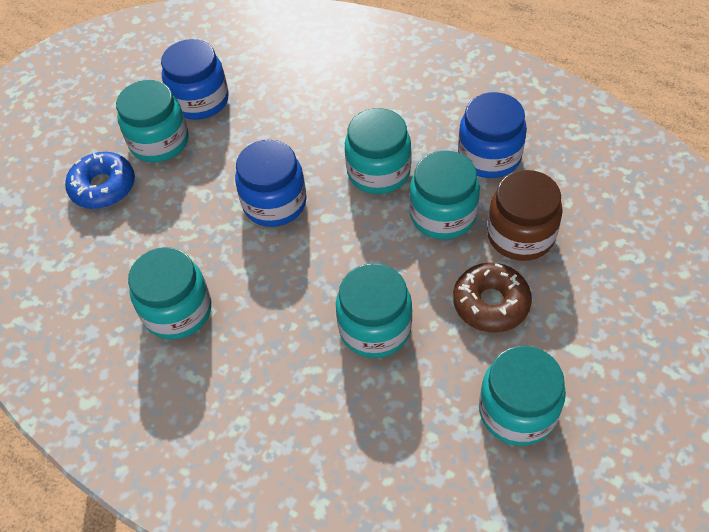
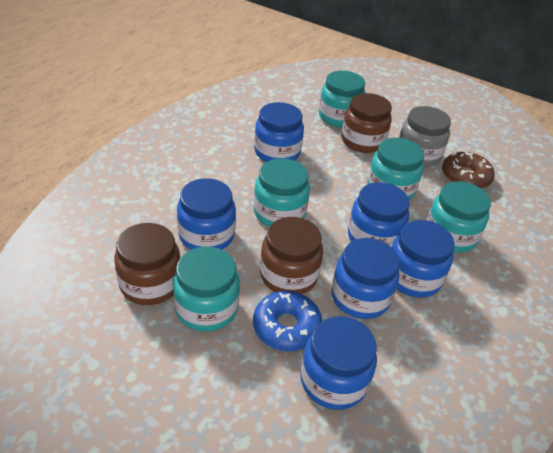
blue jar: [161,39,229,120] [235,140,307,227] [458,92,527,178] = 3 -> [177,178,236,250] [254,102,304,162] [300,316,377,410] [332,238,400,319] [348,182,410,247] [392,220,455,298] = 6
brown jar: [487,170,563,261] = 1 -> [114,223,180,305] [260,217,323,294] [342,93,392,153] = 3
grey jar: none = 0 -> [399,106,451,167] = 1
turquoise jar: [116,80,189,162] [128,247,211,340] [336,263,412,358] [345,108,412,194] [409,150,480,239] [479,346,566,446] = 6 -> [173,247,240,332] [254,158,310,227] [319,71,366,127] [367,138,424,200] [427,181,491,253] = 5

